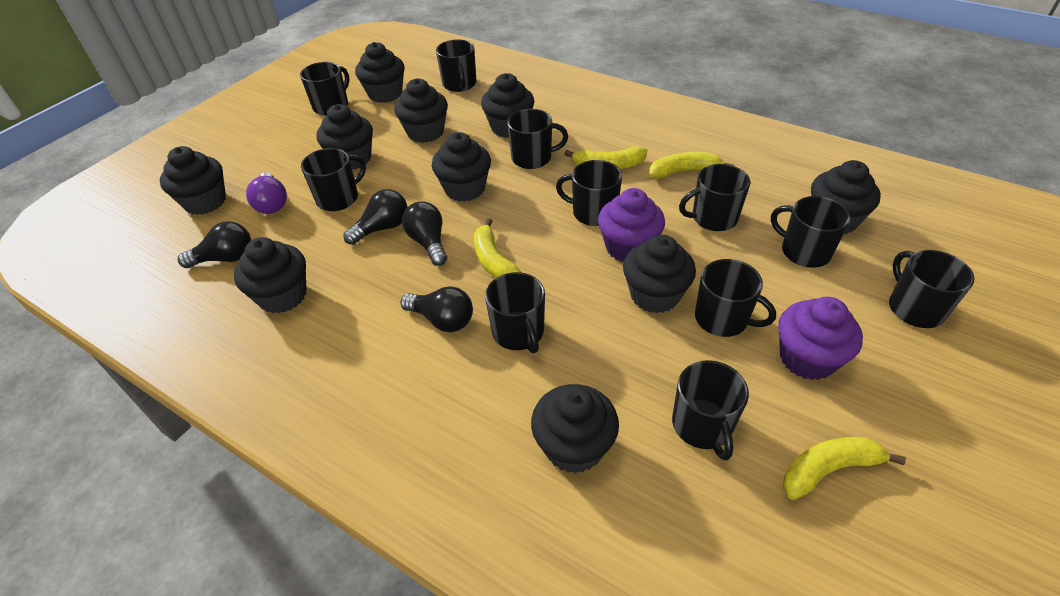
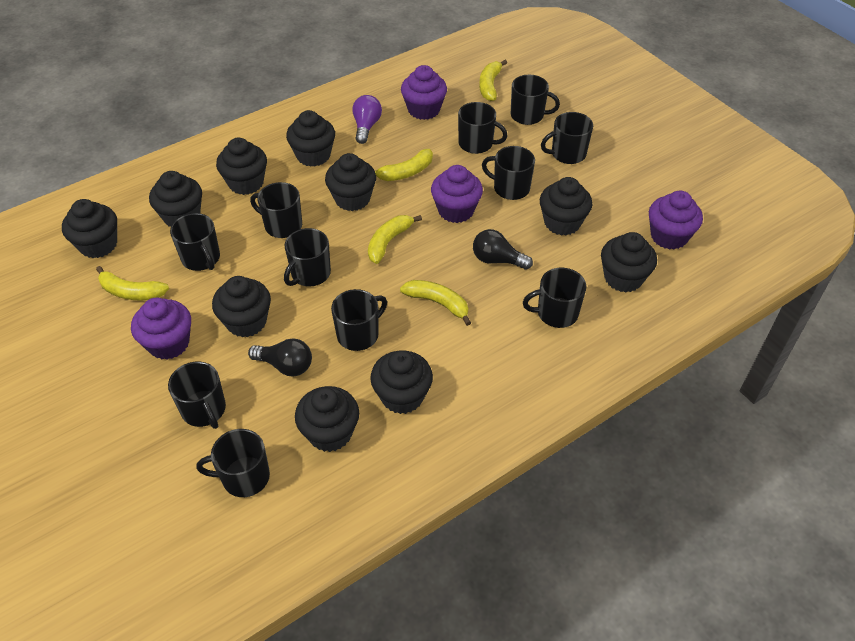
black light bulb: [178,221,251,268] [343,189,408,245] [401,286,473,332] [402,201,447,266] = 4 -> [248,338,312,377] [473,229,533,270] = 2
purple cupcake: [598,188,665,262] [778,297,863,380] = 2 -> [131,297,191,360] [401,65,447,120] [431,165,483,223] [649,191,703,250] = 4
yellow banana: [474,218,522,278] [564,146,647,169] [649,152,734,179] [783,437,906,500] = 4 -> [96,266,169,300] [368,215,422,264] [375,149,433,181] [400,280,471,326] [479,60,507,101] = 5

